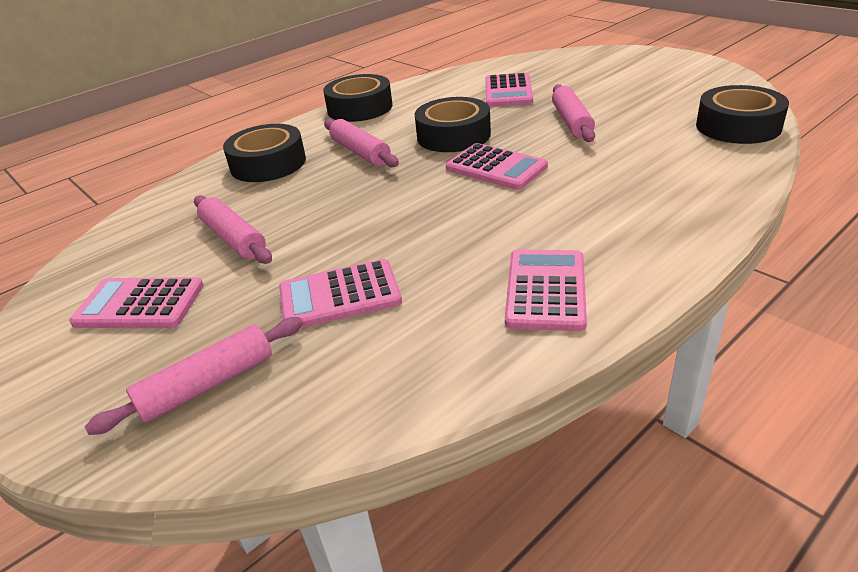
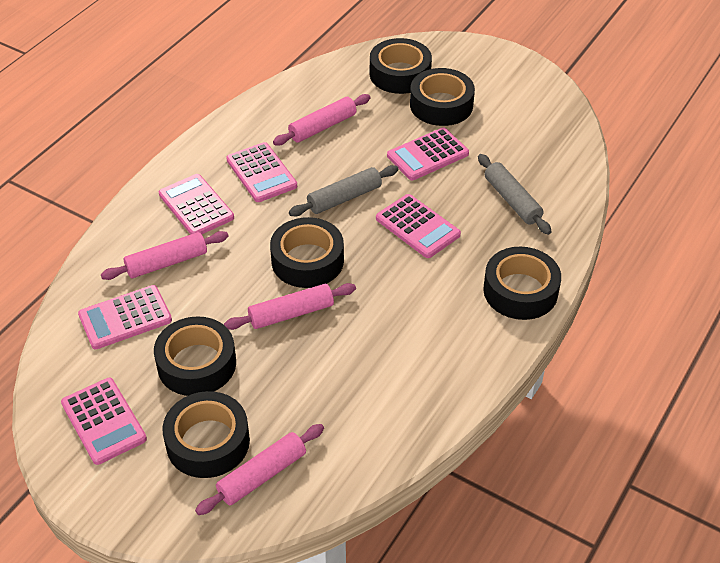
black tape: [223,124,306,182] [323,74,393,122] [415,97,491,152] [696,85,789,144] = 4 -> [154,316,236,396] [162,391,250,478] [270,217,344,288] [370,38,432,94] [410,68,475,126] [483,247,561,320] = 6
grey rolling pin: none = 0 -> [289,165,399,216] [478,154,552,235] = 2
pink calculator: [69,277,204,328] [279,259,402,328] [446,143,548,190] [485,73,533,107] [505,250,587,331] = 5 -> [61,378,147,465] [78,285,172,349] [159,174,234,235] [226,142,297,202] [376,194,461,258] [387,128,469,180] = 6

